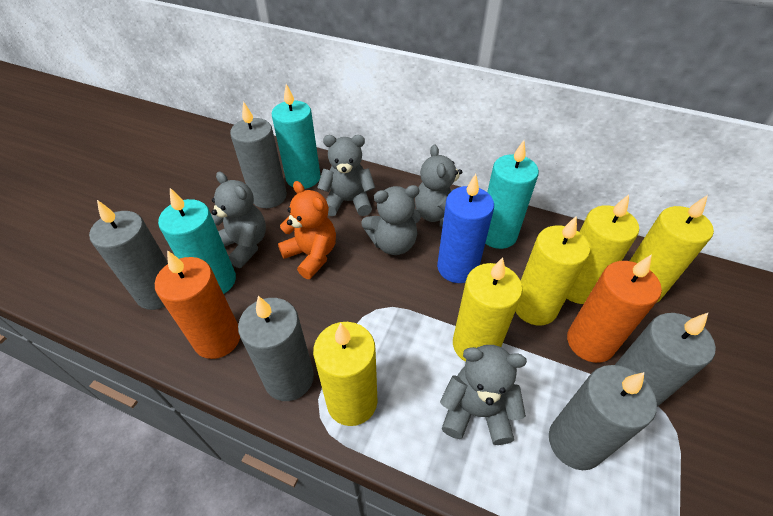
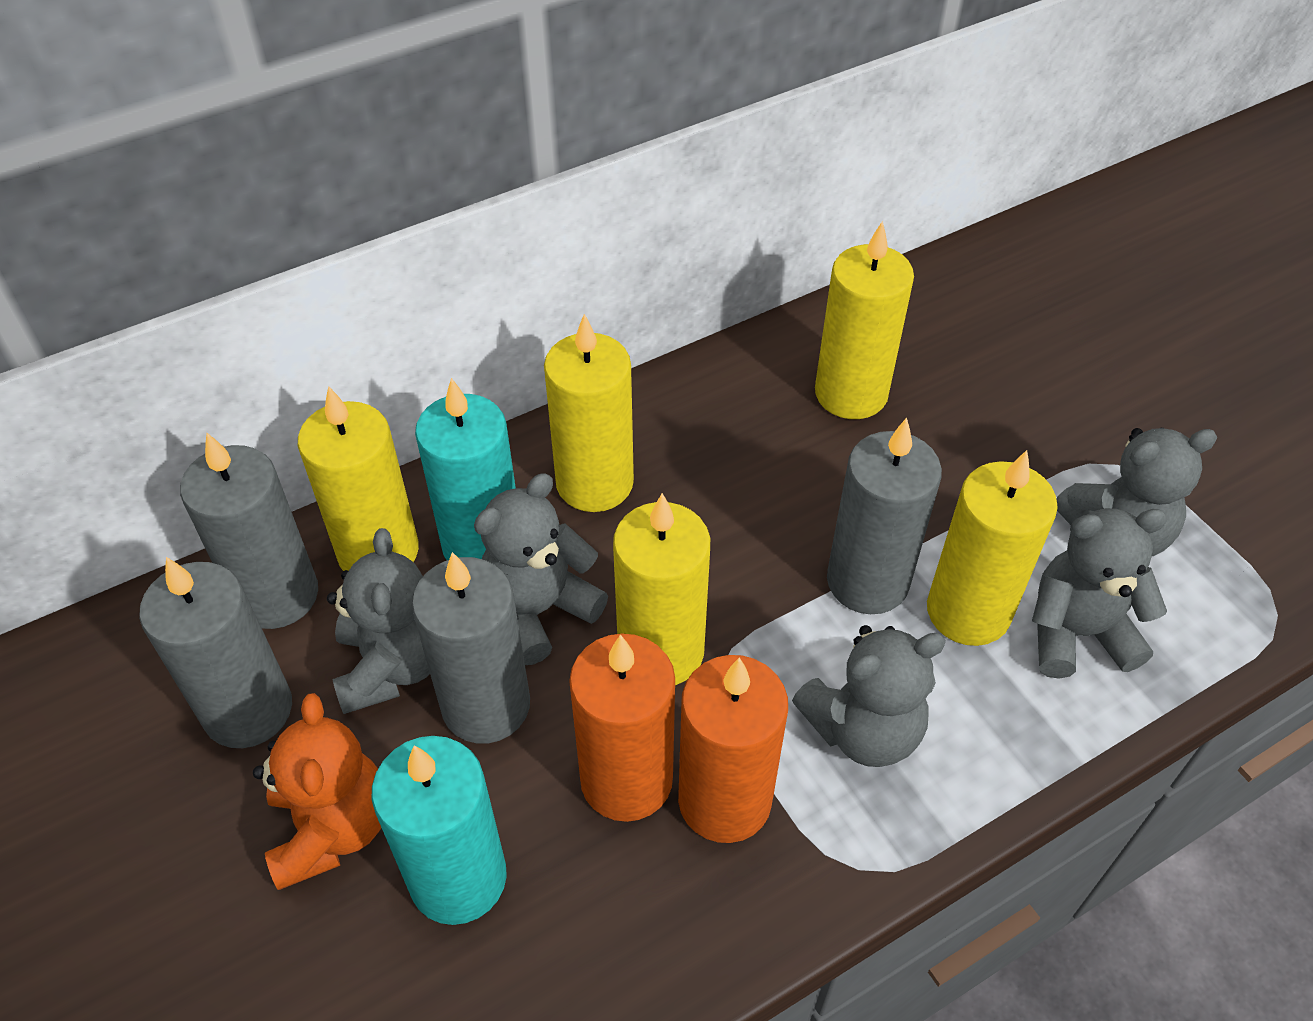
blue candle: [437,174,494,283] = 1 -> none = 0
grey candle: [89,200,168,310] [230,101,287,208] [238,296,314,401] [549,365,657,470] [615,313,716,407] = 5 -> [139,557,292,748] [180,433,318,629] [412,552,530,744] [827,418,942,614] = 4
turquoise candle: [158,188,236,294] [271,84,321,189] [485,140,539,249] = 3 -> [372,736,507,925] [415,378,516,560] = 2

